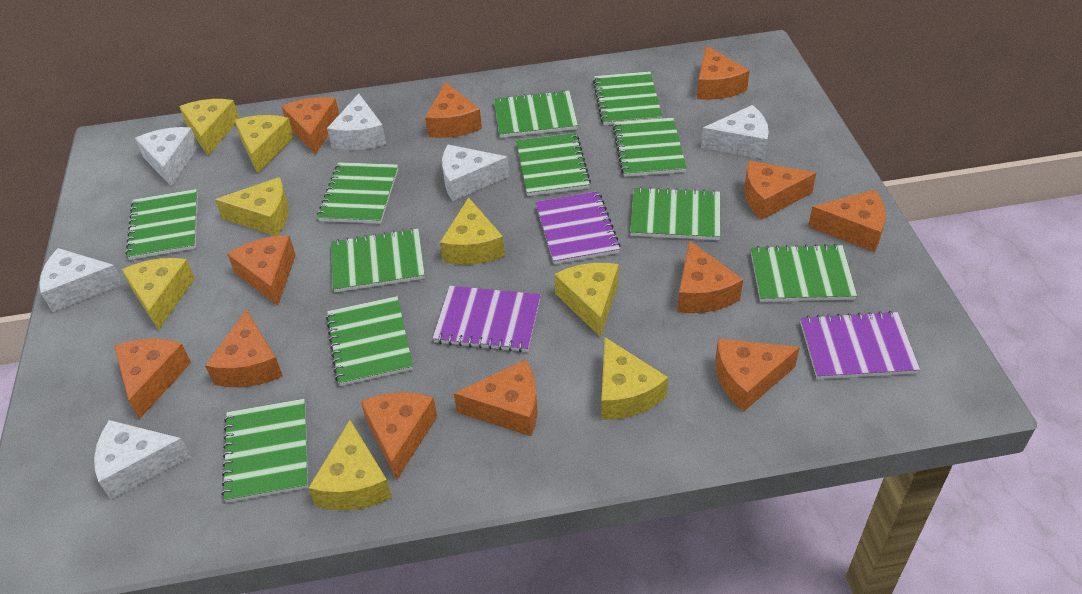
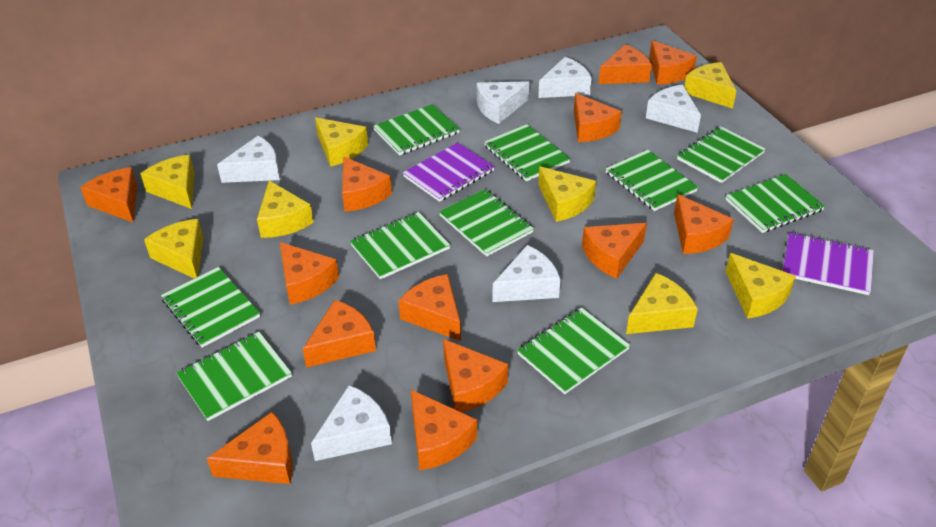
green notebook: [125,189,198,260] [221,399,308,503] [317,162,398,224] [326,296,413,386] [331,228,425,293] [494,90,578,138] [516,133,591,196] [593,71,663,125] [613,118,687,177] [630,187,720,240] [751,244,857,302] = 11 -> [161,267,260,348] [176,332,292,421] [350,212,450,279] [373,104,460,155] [439,189,534,257] [484,124,571,181] [517,308,630,394] [605,150,698,211] [677,126,766,183] [726,174,825,233] = 10
orange cheese: [114,338,191,419] [205,310,283,387] [227,235,296,306] [281,97,339,155] [361,392,437,480] [425,82,482,138] [454,359,538,436] [677,240,743,313] [697,46,750,100] [715,339,800,411] [744,161,816,220] [808,190,886,252] = 12 -> [80,167,137,222] [206,412,293,484] [280,242,339,305] [303,300,376,368] [342,156,392,212] [399,274,461,341] [411,390,477,471] [443,339,508,412] [574,93,622,142] [582,223,647,279] [599,44,652,84] [649,40,697,85] [674,194,734,254] = 13
purple notebook: [433,286,541,353] [535,191,621,264] [800,311,920,379] = 3 -> [403,142,495,202] [783,232,874,295] = 2

